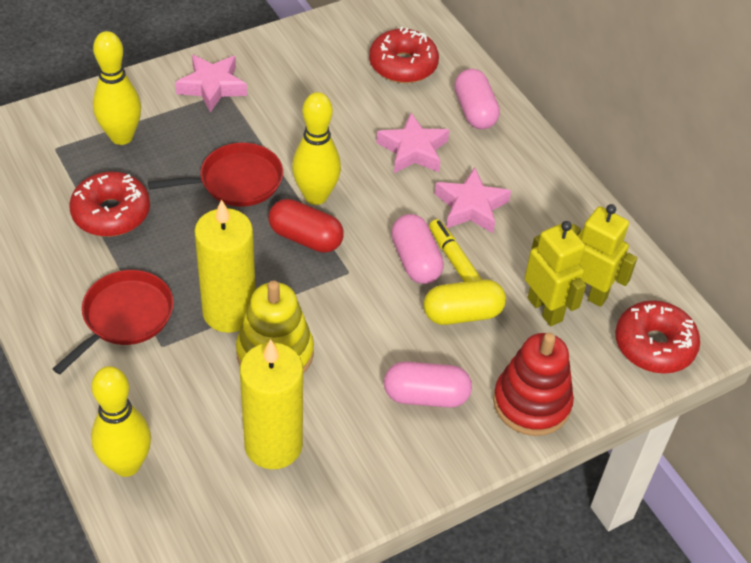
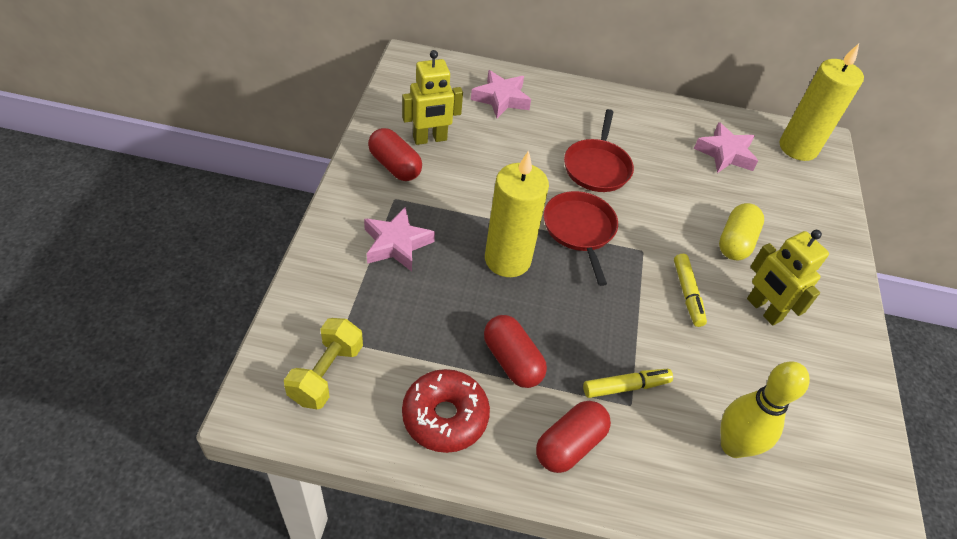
pink capsule: [384,362,472,408] [391,214,444,284] [454,69,500,129] = 3 -> none = 0
red capsule: [268,199,344,253] = 1 -> [368,128,422,181] [484,315,547,388] [536,401,611,473] = 3
red donut: [69,172,150,237] [369,27,439,83] [615,300,700,374] = 3 -> [402,369,490,453] = 1
red stacking toy: [493,332,574,436] = 1 -> none = 0
yellow bowling pin: [91,366,151,477] [93,31,141,145] [292,92,341,205] = 3 -> [720,361,810,458] = 1
yellow dumbbell: none = 0 -> [284,318,363,409] = 1
yellow marker: [429,219,482,282] = 1 -> [583,369,673,398] [674,254,707,327] = 2
yellow stacking toy: [236,280,314,374] = 1 -> none = 0

